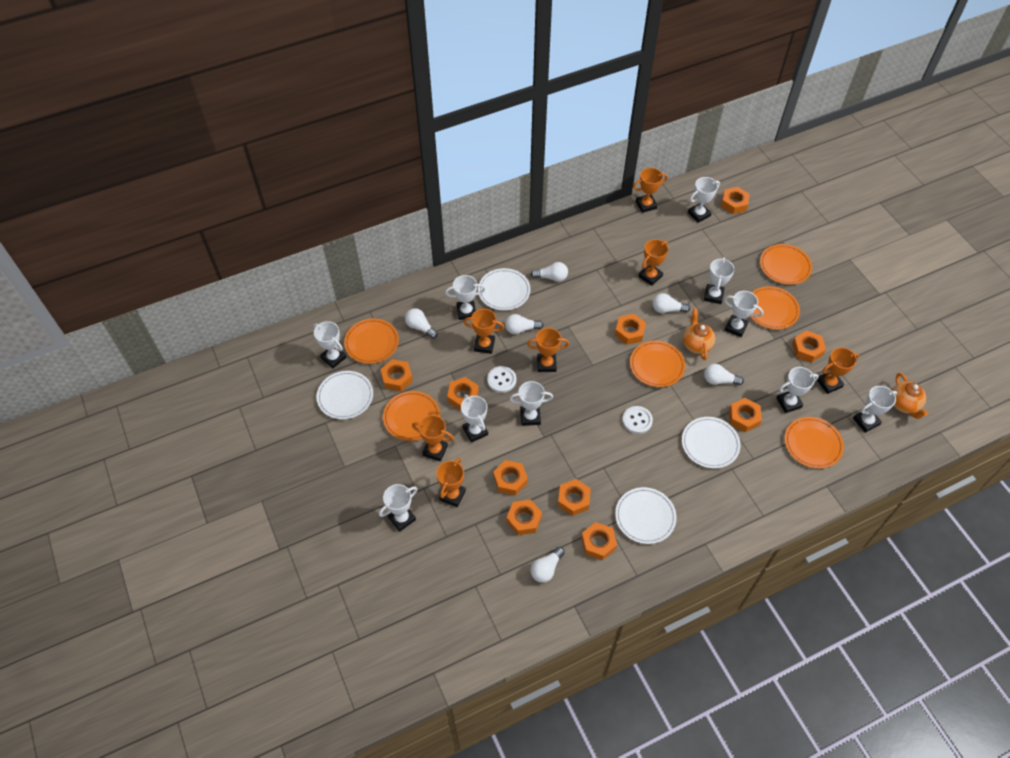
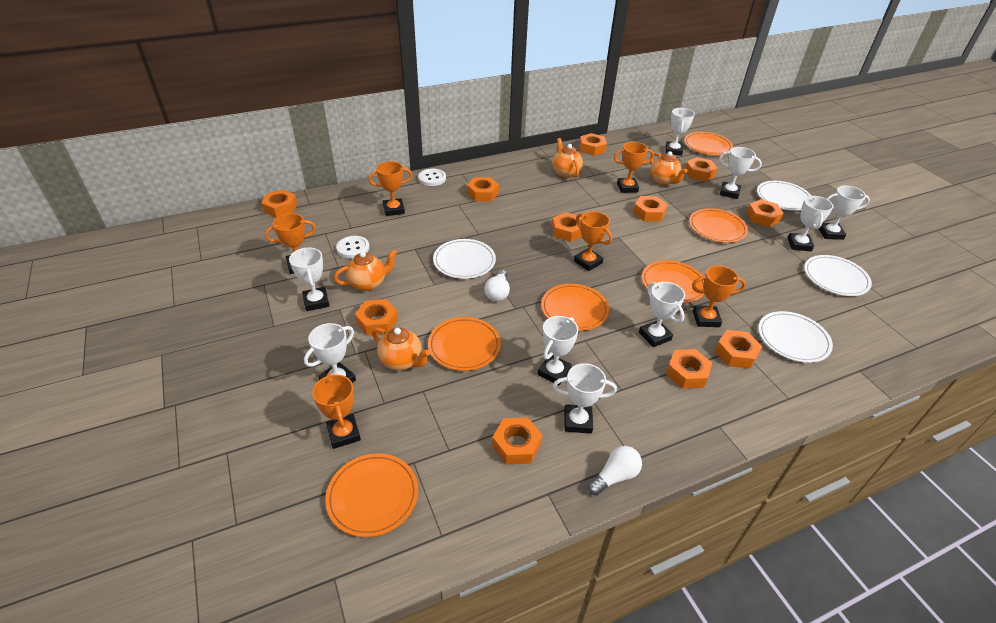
orange nut: [380,359,413,391] [447,377,479,411] [493,460,528,495] [506,499,542,535] [558,479,591,516] [581,522,617,560] [615,314,646,345] [721,187,750,214] [729,398,762,432] [792,330,826,363] = 10 -> [261,190,297,218] [355,299,398,336] [467,177,499,202] [492,418,542,464] [552,212,582,242] [579,133,607,156] [633,196,668,222] [666,349,712,389] [685,157,717,181] [715,330,763,369] [746,199,784,227] = 11
orange teapot: [683,308,716,360] [892,373,928,419] = 2 -> [334,250,397,291] [372,327,430,371] [553,138,583,178] [650,151,688,185] = 4
orange trophy: [412,415,454,461] [436,458,466,507] [463,309,505,354] [527,328,569,372] [633,168,668,213] [639,239,668,286] [817,347,859,394] = 7 -> [265,213,316,274] [312,373,361,449] [368,161,412,216] [574,211,612,271] [614,142,654,193] [692,266,746,327] = 6
white light bulb: [405,308,438,339] [505,314,543,334] [530,262,568,282] [531,547,565,583] [653,293,690,313] [704,364,744,385] = 6 -> [484,269,510,301] [588,446,642,496] = 2
white trophy: [313,321,347,368] [379,484,418,531] [445,275,486,320] [461,394,488,443] [509,381,553,426] [688,177,720,223] [704,257,734,304] [724,291,763,337] [777,367,819,413] [853,386,897,433] = 10 -> [289,247,329,311] [304,323,356,383] [537,316,578,385] [553,363,617,434] [639,282,685,347] [665,108,695,156] [719,147,762,199] [788,196,833,251] [819,185,870,240] = 9

